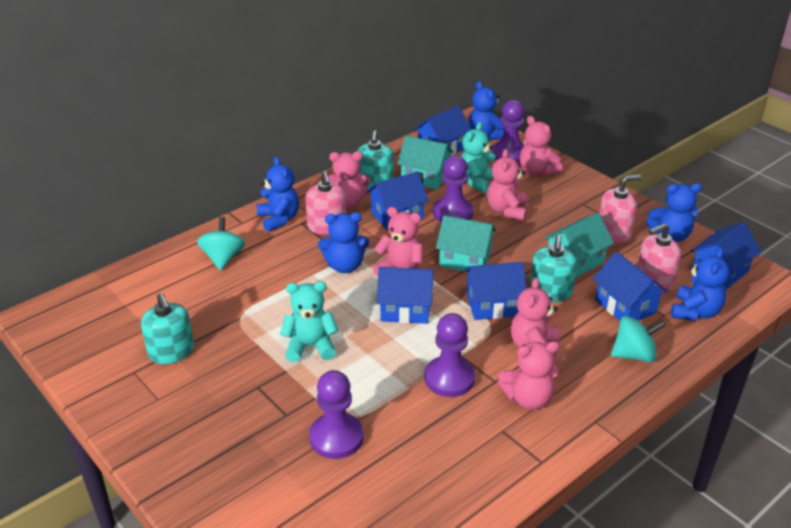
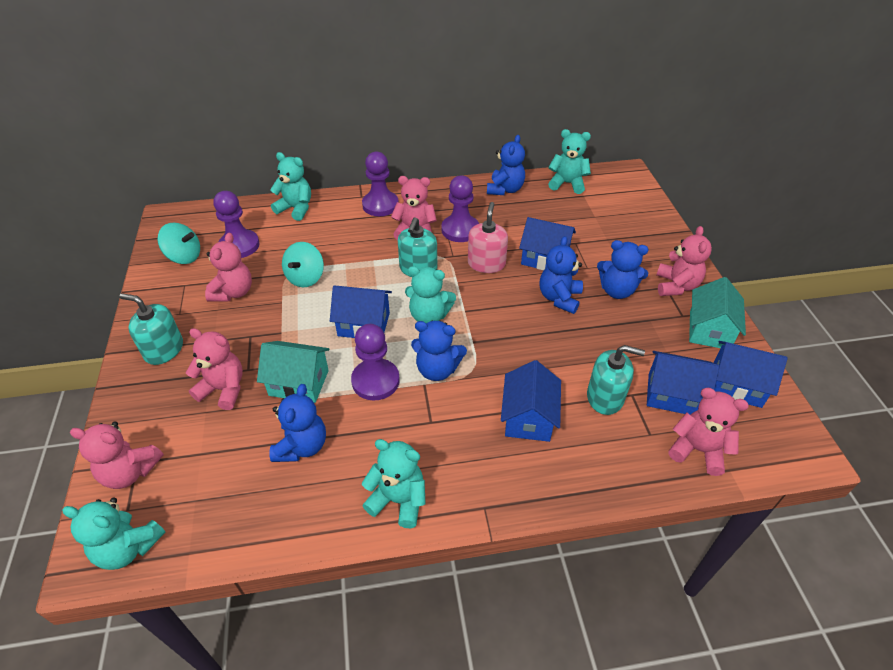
blue house: [367,172,429,230] [377,267,434,324] [414,106,472,156] [464,262,527,320] [593,252,668,321] [690,222,761,290] = 6 -> [330,285,392,338] [501,360,561,442] [519,217,576,271] [647,351,719,414] [714,341,788,408] = 5
pink soap dispenser: [305,171,346,234] [599,175,641,243] [637,223,681,293] = 3 -> [468,202,508,273] = 1
turquoise house: [397,136,453,190] [436,215,496,271] [544,213,614,278] = 3 -> [257,341,329,403] [689,277,746,348] = 2
turquoise teddy bear: [280,281,339,362] [461,122,496,194] = 2 -> [62,498,165,570] [270,152,311,221] [362,439,426,528] [405,266,456,323] [548,129,591,194] = 5

